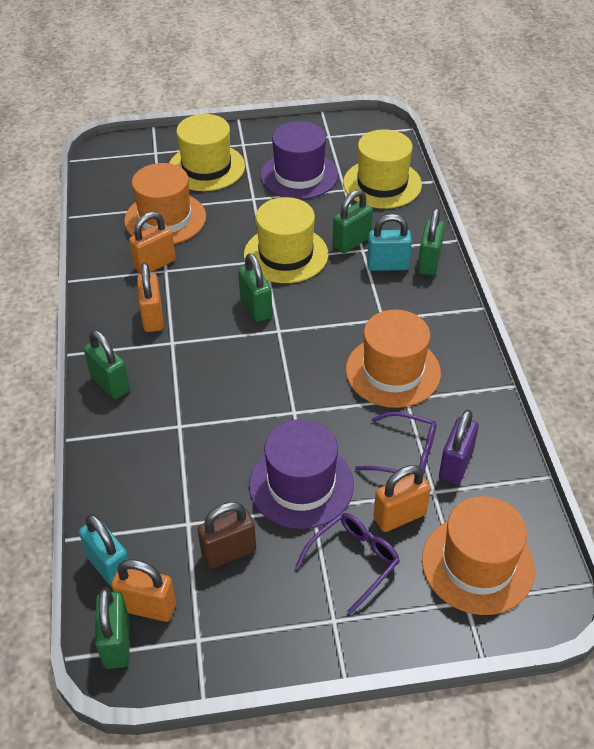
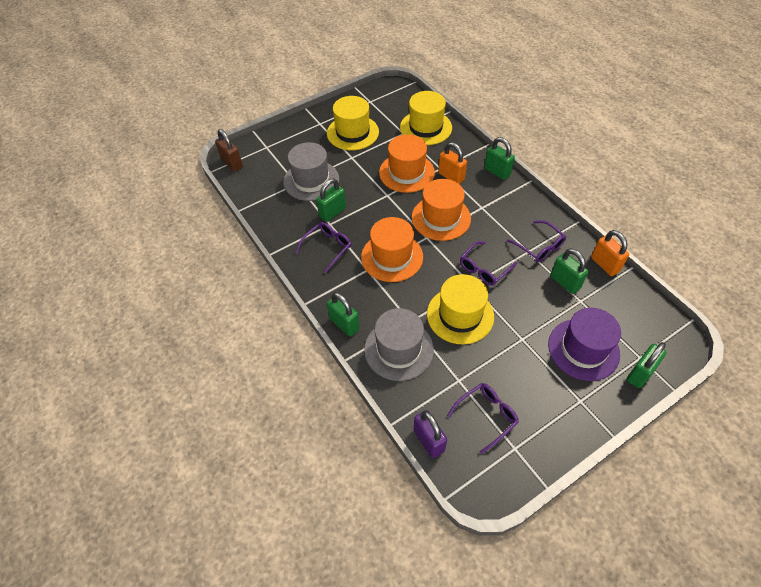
grey hat: none = 0 -> [283,142,339,201] [364,308,434,381] = 2
orange padlock: [112,559,176,622] [129,212,176,274] [137,263,164,332] [373,465,431,532] = 4 -> [438,142,467,184] [591,230,629,276] = 2
purple glasses: [295,513,400,614] [355,412,437,476] = 2 -> [295,222,351,273] [447,383,519,454] [460,241,517,285] [507,220,566,262] = 4
purple hat: [249,419,354,529] [260,121,338,200] = 2 -> [548,308,621,381] = 1
turquoise padlock: [79,514,128,588] [367,214,412,271] = 2 -> none = 0

